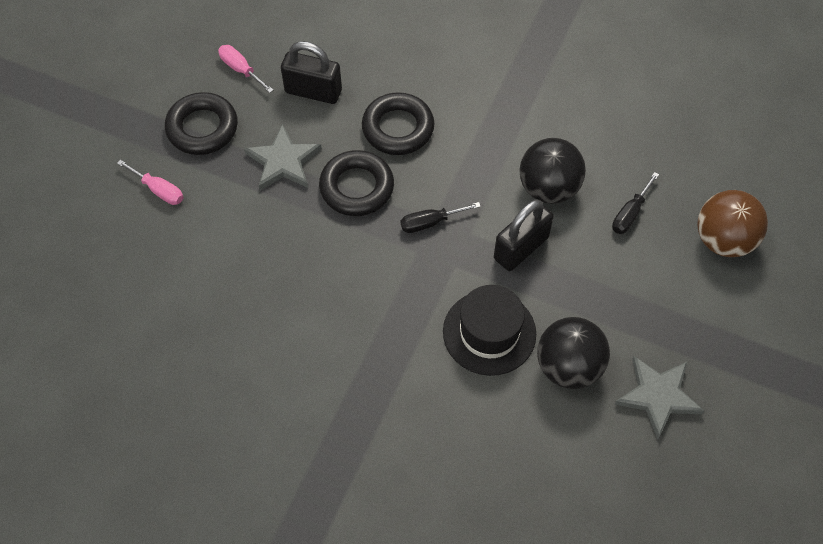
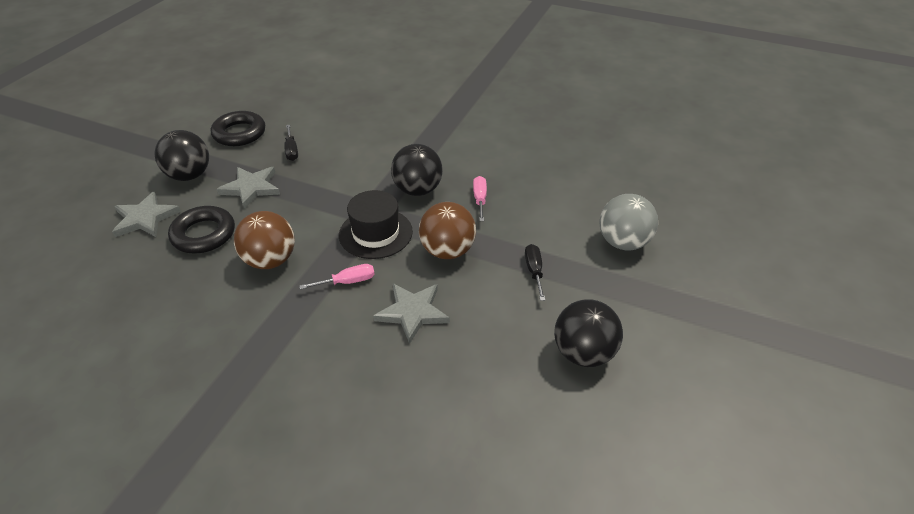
black ball: [519,138,586,204] [537,317,610,389] = 2 -> [154,130,209,181] [391,144,443,196] [554,299,623,367] = 3
black padlock: [281,41,342,104] [494,200,554,271] = 2 -> none = 0
black ring: [165,92,238,155] [319,150,394,216] [362,92,435,155] = 3 -> [168,206,235,253] [211,111,265,146] = 2
brown ball: [697,190,768,257] = 1 -> [234,211,295,269] [419,202,476,259] = 2
grey ball: none = 0 -> [600,194,658,250] = 1
grey star: [244,124,322,190] [614,356,704,439] = 2 -> [112,192,181,237] [216,167,280,209] [373,283,450,344] = 3

